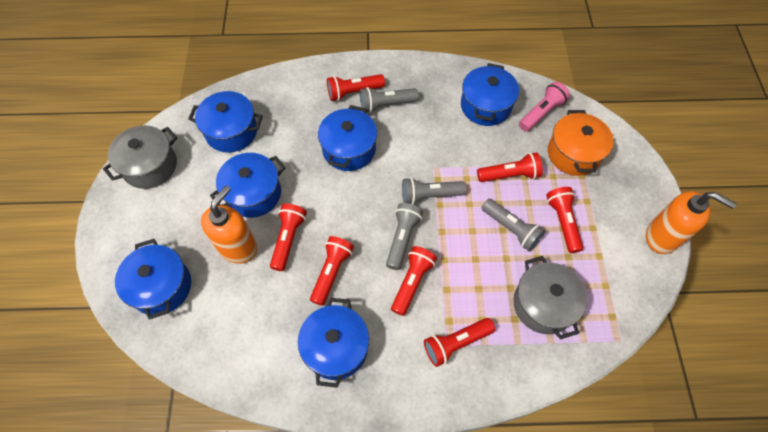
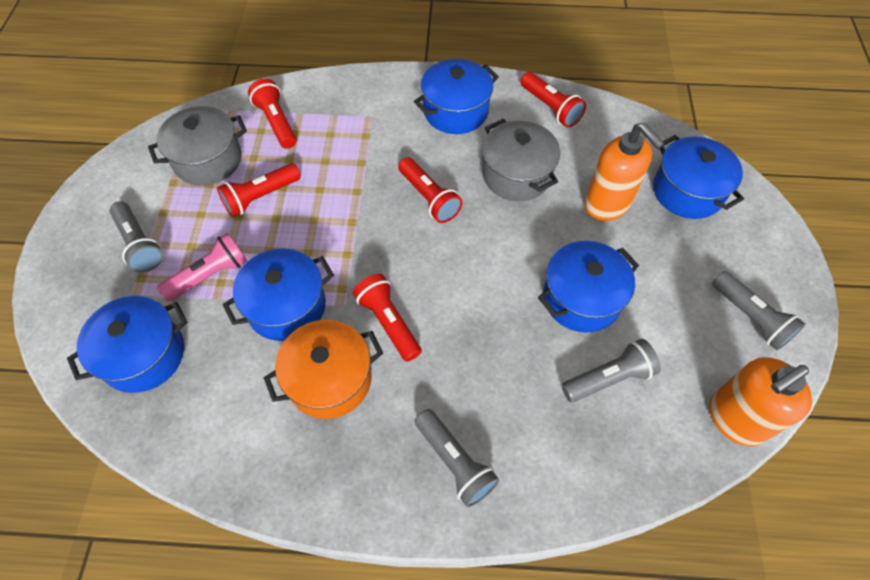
blue pot: [115,239,191,320] [188,91,263,153] [210,153,285,218] [298,298,369,388] [318,105,377,171] [461,63,519,126] = 6 -> [67,296,188,393] [223,248,334,341] [414,59,499,134] [538,241,639,333] [653,135,744,219] = 5
red flashlight: [270,204,307,271] [310,236,354,306] [327,74,385,101] [391,246,437,316] [424,318,495,367] [477,152,543,182] [546,187,584,253] = 7 -> [217,163,301,217] [248,79,297,149] [353,274,422,362] [398,157,463,223] [520,72,586,128] = 5

